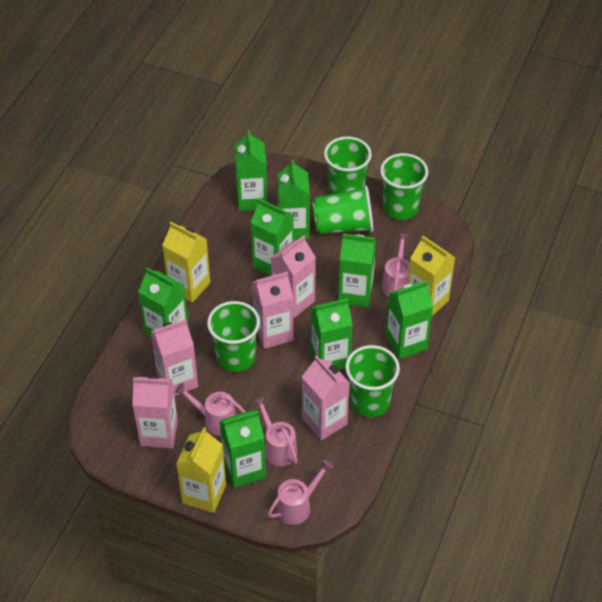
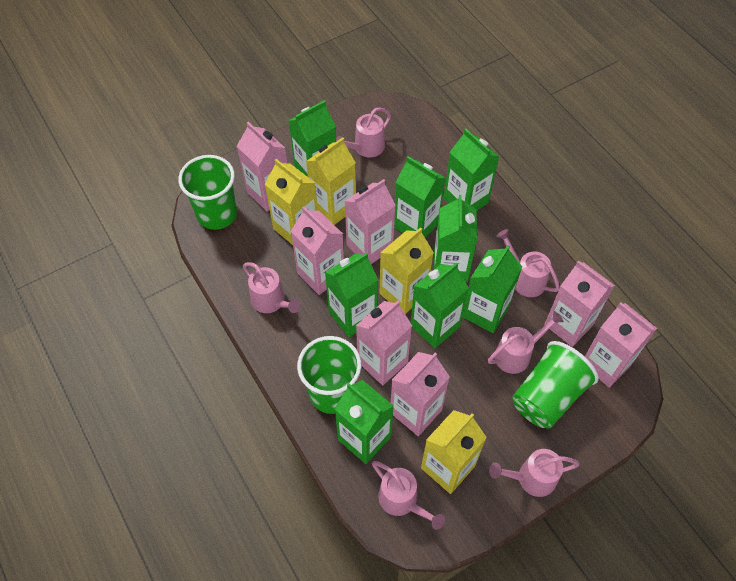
green cup: [207,301,260,372] [312,185,373,234] [324,137,372,195] [345,345,400,418] [380,153,428,220] = 5 -> [178,155,237,230] [297,336,361,414] [512,341,599,428] = 3
pink carton: [132,375,178,449] [150,319,198,396] [252,272,293,349] [271,235,316,318] [302,355,350,441] = 5 -> [237,122,287,212] [291,207,344,295] [345,179,396,264] [356,301,412,385] [391,352,450,436] [544,260,615,347] [585,302,657,388] = 7
pink watering can: [175,383,246,436] [253,396,298,467] [268,459,333,525] [382,233,410,297] = 4 -> [243,262,301,313] [336,107,391,157] [372,461,445,530] [488,311,564,374] [489,449,580,497] [496,229,560,297] = 6
yellow carton: [162,222,210,303] [176,427,226,513] [408,236,455,316] = 3 -> [265,159,318,245] [306,137,356,225] [380,227,434,314] [421,410,487,494] = 4

